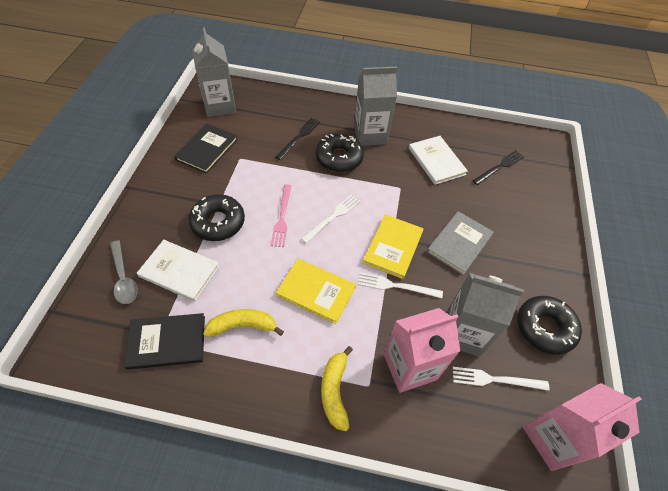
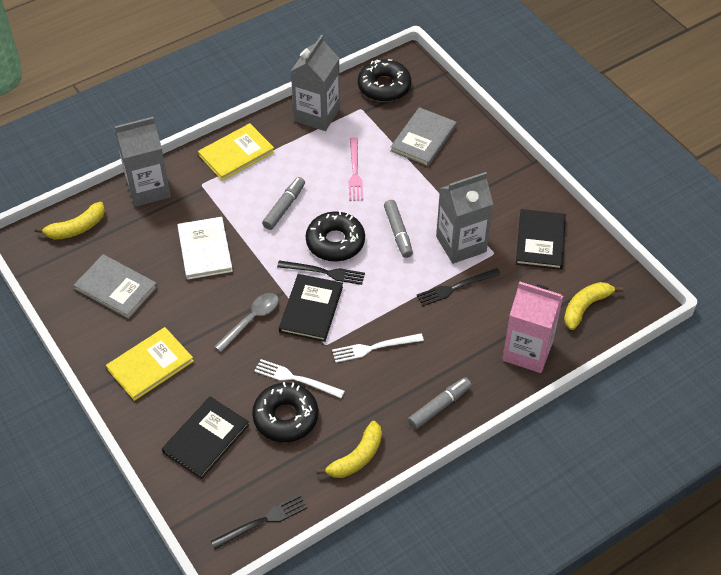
black book: [124,313,205,370] [174,124,238,174] = 2 -> [162,396,249,479] [279,274,343,342] [516,209,566,270] = 3
black fork: [275,118,320,160] [473,150,524,185] = 2 -> [211,494,308,549] [277,260,365,285] [416,268,501,306] = 3
grey book: [427,211,494,275] = 1 -> [73,254,157,319] [390,107,457,166] = 2
grey marker: none = 0 -> [262,177,305,230] [384,200,413,258] [408,377,472,429] = 3
pink carton: [384,308,460,393] [523,383,642,471] = 2 -> [502,281,563,373] = 1
white book: [137,240,219,302] [409,136,468,185] = 2 -> [177,217,233,280] = 1
white fork: [301,194,361,243] [358,272,443,298] [453,367,549,391] = 3 -> [254,359,345,398] [332,333,424,363] = 2
yellow banana: [203,309,284,337] [321,346,353,431] = 2 -> [35,202,105,240] [316,421,382,478] [564,282,623,330] = 3

